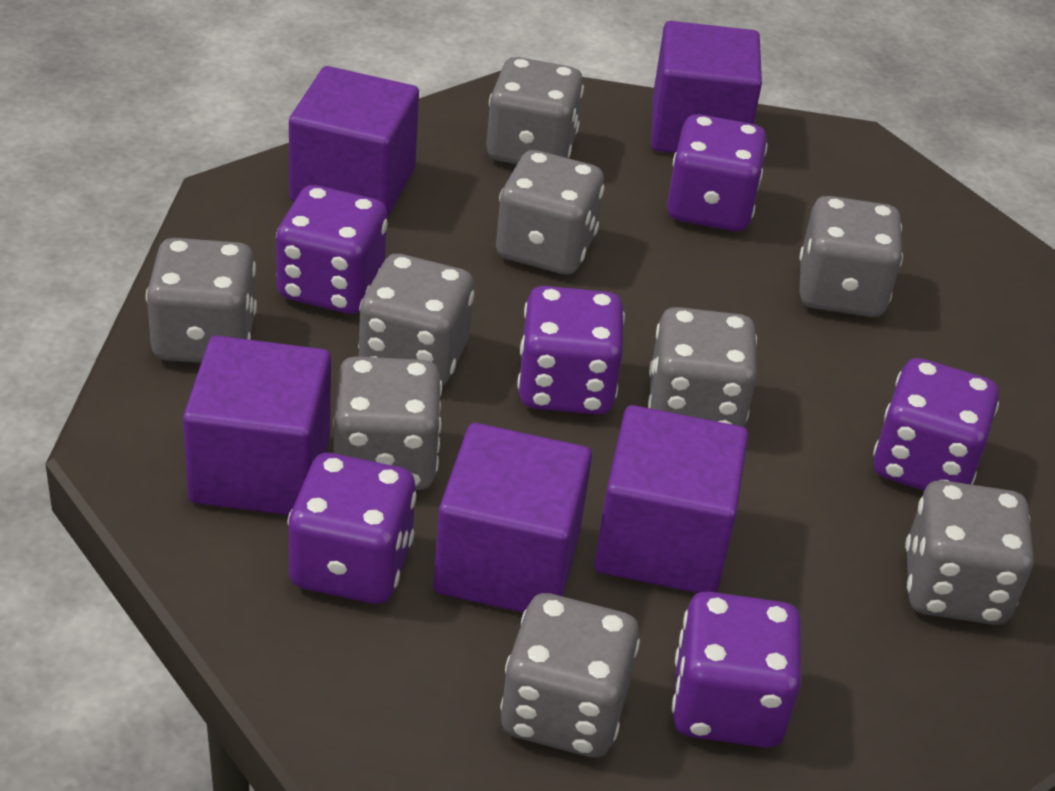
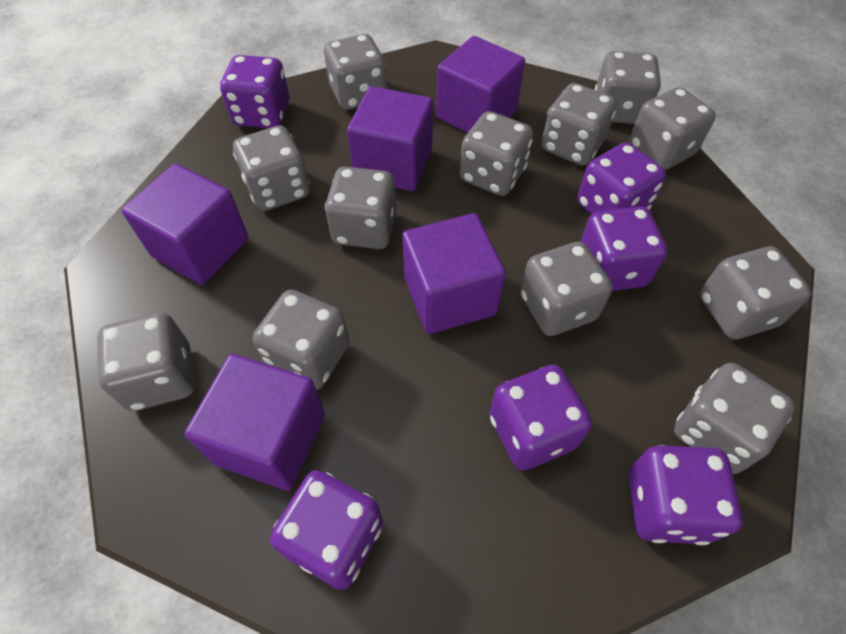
grey dice: [146,238,257,363] [333,357,442,490] [358,254,474,387] [486,57,584,164] [496,150,604,274] [500,593,640,757] [648,307,757,427] [799,196,903,317] [905,480,1034,625] = 9 -> [97,313,194,411] [233,125,310,211] [253,290,349,390] [324,34,387,110] [325,167,396,249] [460,111,533,196] [520,242,613,336] [542,83,617,166] [595,51,661,124] [629,87,716,170] [674,363,795,474] [700,246,811,340] = 12

